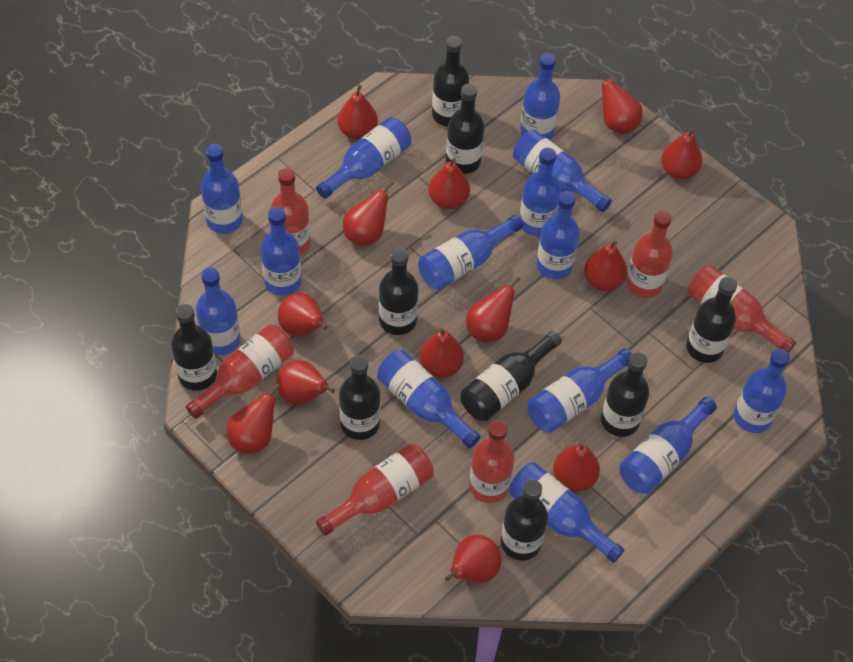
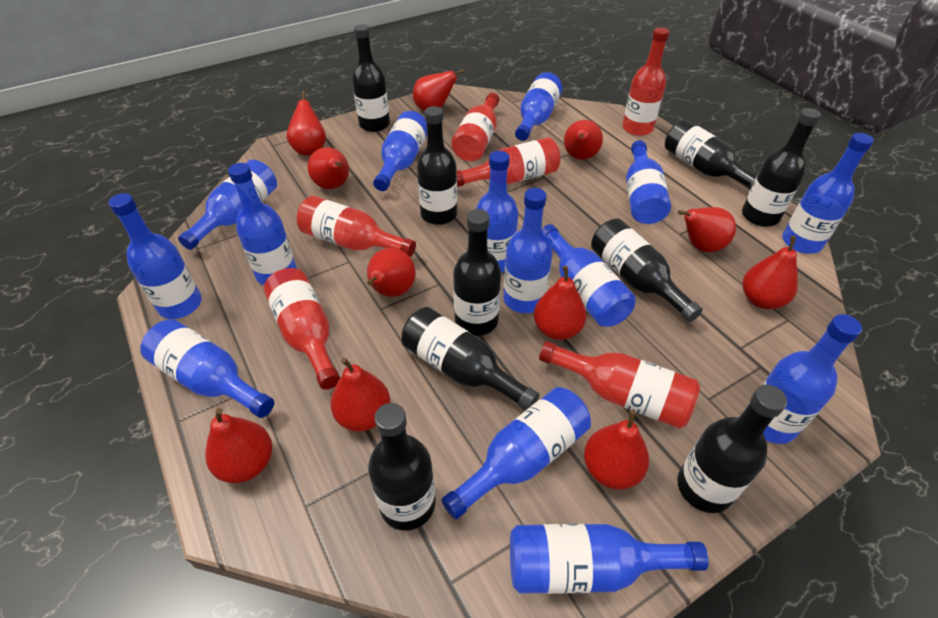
red pear: [227,383,281,454] [276,360,335,405] [278,293,327,337] [338,85,378,140] [343,181,394,246] [419,327,464,378] [429,158,470,209] [445,535,501,583] [466,277,521,343] [553,443,600,491] [584,241,627,291] [598,70,643,134] [661,128,703,179] = 13 -> [205,408,272,483] [286,91,326,155] [307,147,349,189] [330,358,391,432] [367,248,415,297] [413,69,465,111] [534,266,586,340] [564,120,603,160] [584,410,649,490] [678,207,736,252] [743,236,798,309] = 11

